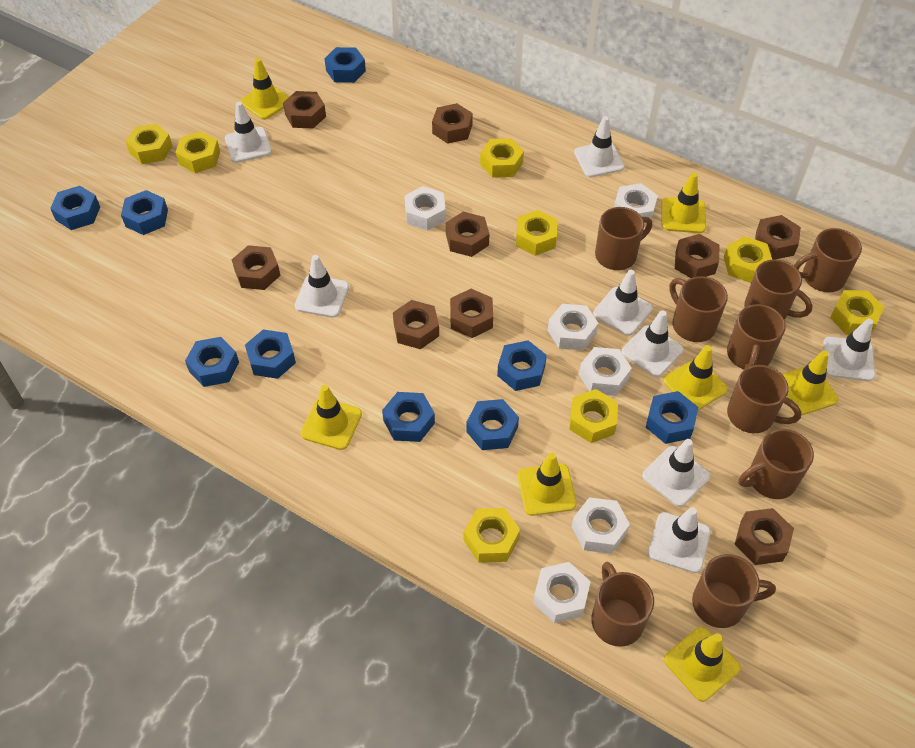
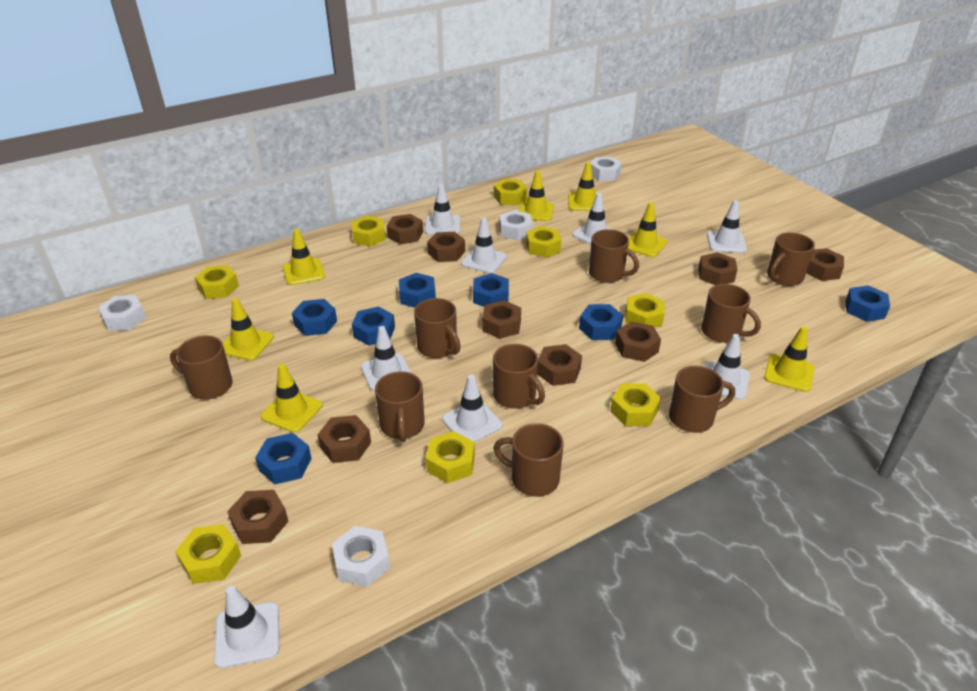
blue nut: [50,186,100,230] [121,190,168,235] [185,337,239,387] [245,330,296,379] [324,47,366,83] [382,392,435,442] [466,399,519,450] [497,340,547,391] [646,391,698,444] = 9 -> [255,433,312,484] [292,299,337,336] [352,306,395,346] [399,273,436,308] [473,273,509,307] [579,304,623,340] [845,285,890,322] = 7
white nut: [405,186,446,231] [533,562,591,623] [548,304,598,351] [572,497,630,554] [579,347,632,396] [614,183,658,224] = 6 -> [98,295,146,331] [332,526,390,587] [499,210,533,241] [591,157,622,181] = 4

